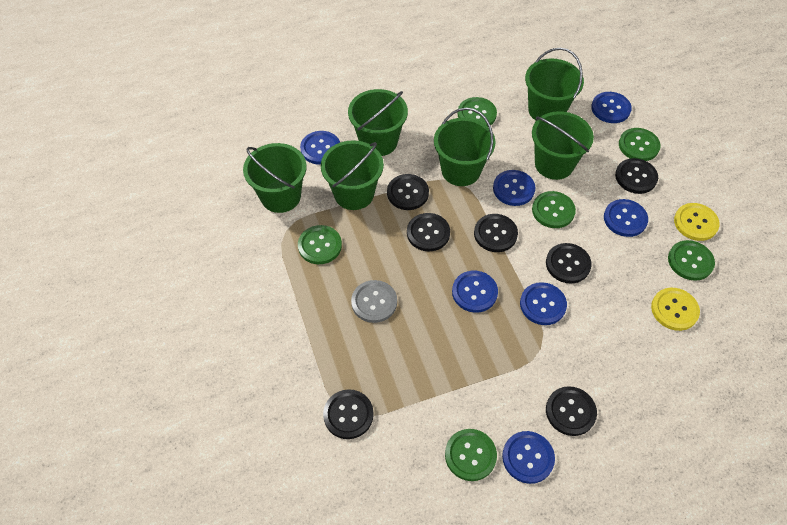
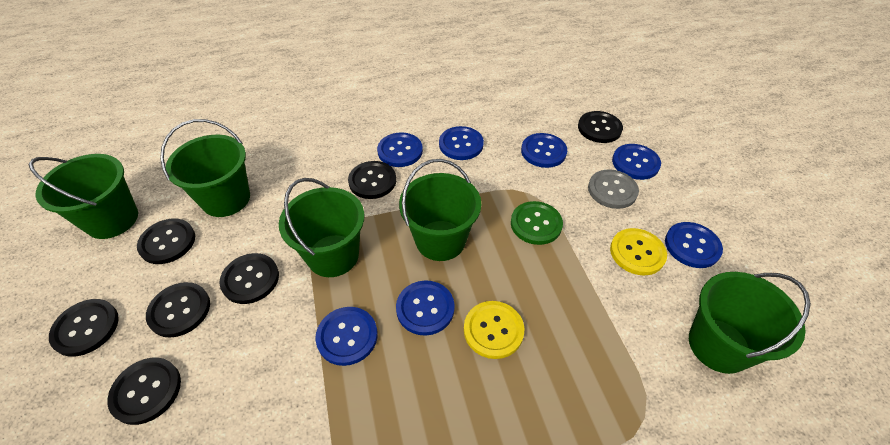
green bucket: [243,143,307,213] [321,140,384,210] [348,89,408,156] [434,108,495,186] [525,48,584,120] [532,111,594,180] = 6 -> [28,154,138,239] [160,119,250,217] [279,178,364,277] [399,159,481,261] [689,272,811,374] = 5
green button: [298,225,342,264] [445,429,497,481] [458,97,497,126] [532,191,576,228] [619,128,661,161] [668,240,715,281] = 6 -> [511,201,563,245] = 1

